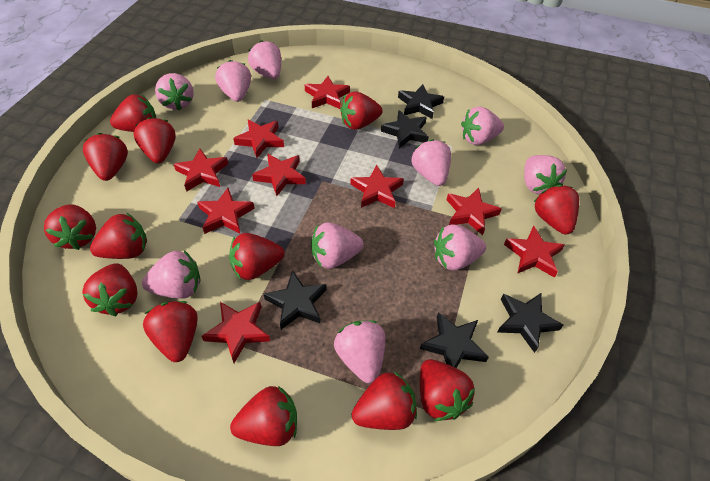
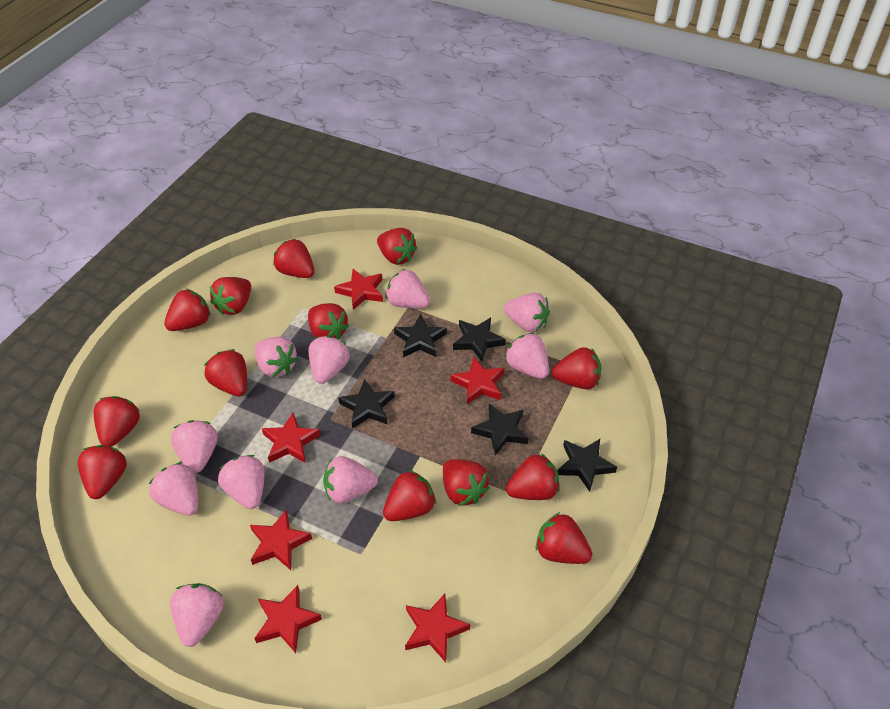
red star: [174,148,228,192] [197,188,255,234] [202,302,270,363] [233,119,284,158] [252,153,306,196] [305,76,350,109] [350,165,404,208] [446,188,502,235] [504,226,565,278] = 9 -> [250,509,312,570] [254,585,322,653] [262,413,320,463] [334,269,383,310] [405,594,470,662] [451,357,504,404] = 6

